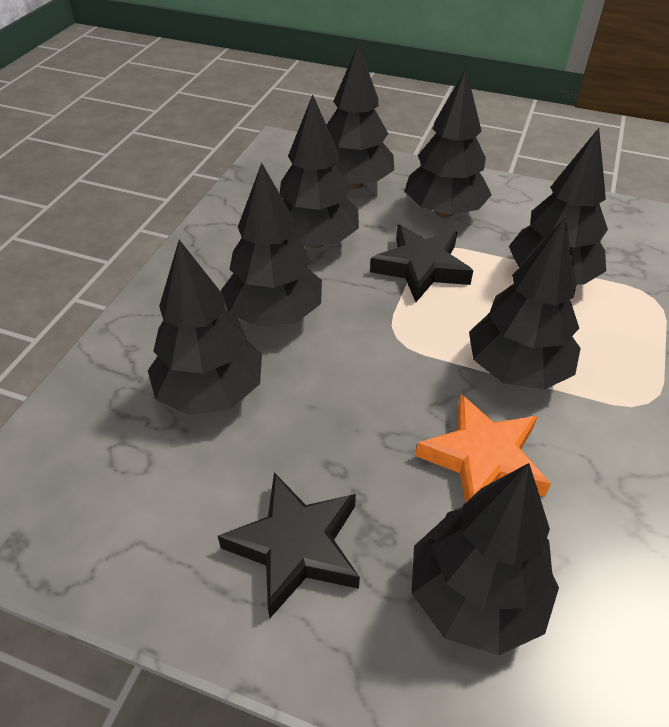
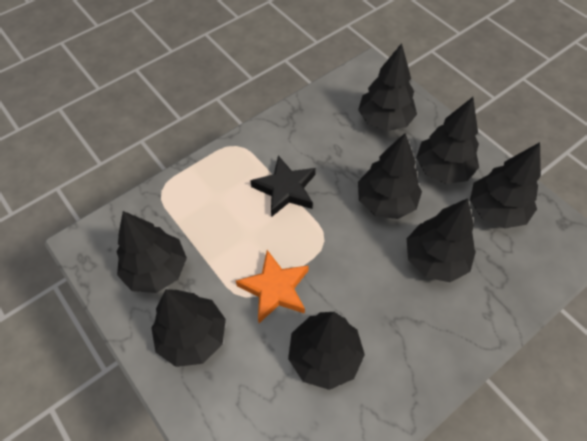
black star: [218,473,360,618] [370,225,473,302] = 2 -> [250,155,316,217] = 1

